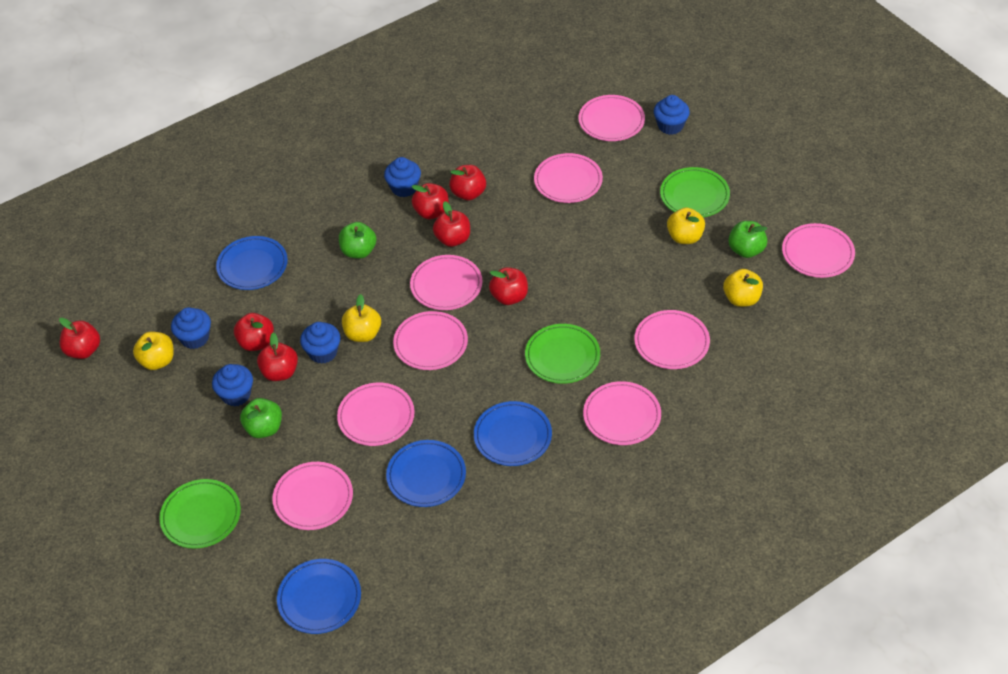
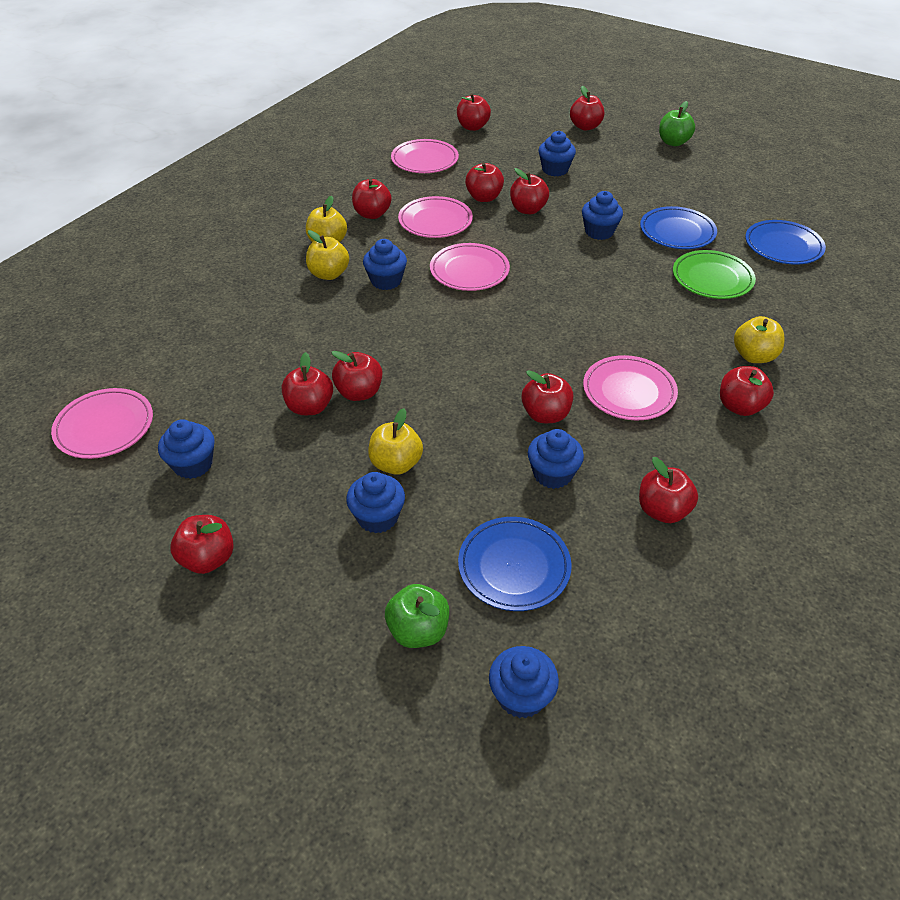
blue cupcake: [171,307,211,349] [212,364,253,406] [300,322,340,364] [384,157,421,197] [654,95,690,135] = 5 -> [158,419,215,479] [346,472,405,534] [363,239,407,290] [489,646,559,718] [528,429,584,489] [538,131,576,176] [582,191,623,240] = 7
blue plate: [216,236,288,290] [277,559,361,634] [386,440,466,507] [474,401,552,466] = 4 -> [458,517,572,611] [640,206,717,249] [745,220,826,265] = 3
green apple: [240,398,282,438] [339,222,376,259] [728,221,767,258] = 3 -> [385,584,449,648] [659,101,695,146] = 2
green plate: [159,479,241,549] [525,324,600,384] [660,167,730,217] = 3 -> [673,250,756,299] = 1
pink plate: [272,462,353,530] [337,383,415,446] [393,311,468,370] [410,255,482,310] [534,153,603,203] [579,95,645,141] [583,381,661,445] [634,310,710,369] [782,223,855,278] = 9 -> [51,388,153,459] [391,139,459,173] [398,196,473,238] [430,243,510,291] [583,355,678,420] = 5
red apple: [59,318,100,359] [234,313,274,351] [257,333,298,381] [411,183,448,219] [433,201,470,247] [449,165,486,201] [489,267,528,305] = 7 -> [170,515,234,574] [282,352,333,415] [331,351,382,401] [352,179,392,219] [457,93,491,131] [465,162,504,202] [510,168,549,214] [522,370,573,423] [570,86,604,131] [639,457,698,523] [720,366,774,416] = 11

